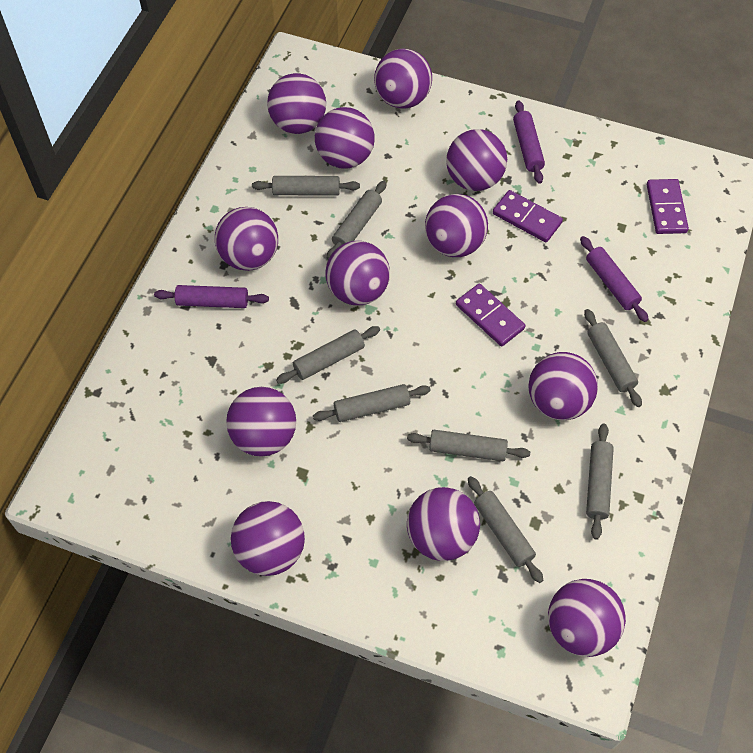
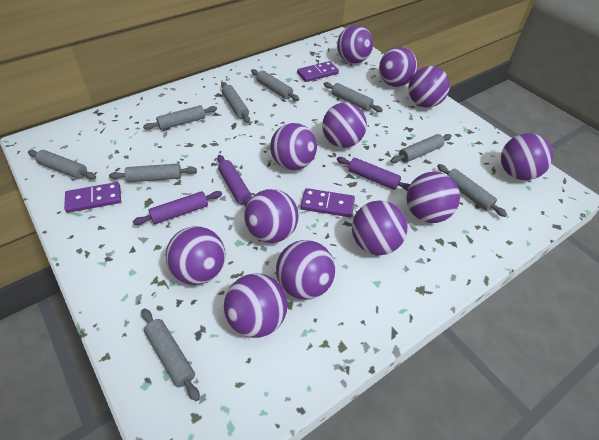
grey rolling pin: [252,176,360,196] [276,326,380,384] [313,384,431,422] [327,181,387,259] [407,430,530,461] [468,476,543,583] [584,309,642,407] [586,423,614,540] = 8 -> [28,150,96,179] [109,164,197,182] [141,309,200,401] [143,105,217,130] [221,82,250,123] [251,69,299,101] [324,82,383,112] [391,134,452,163] [437,164,507,217] = 9

